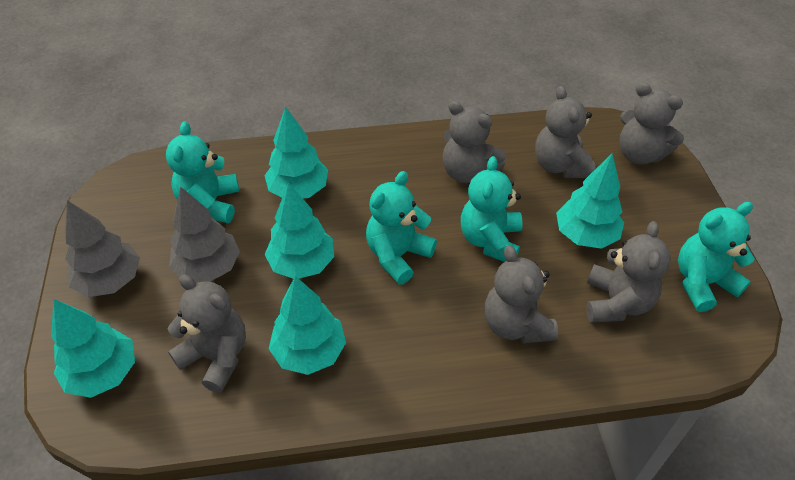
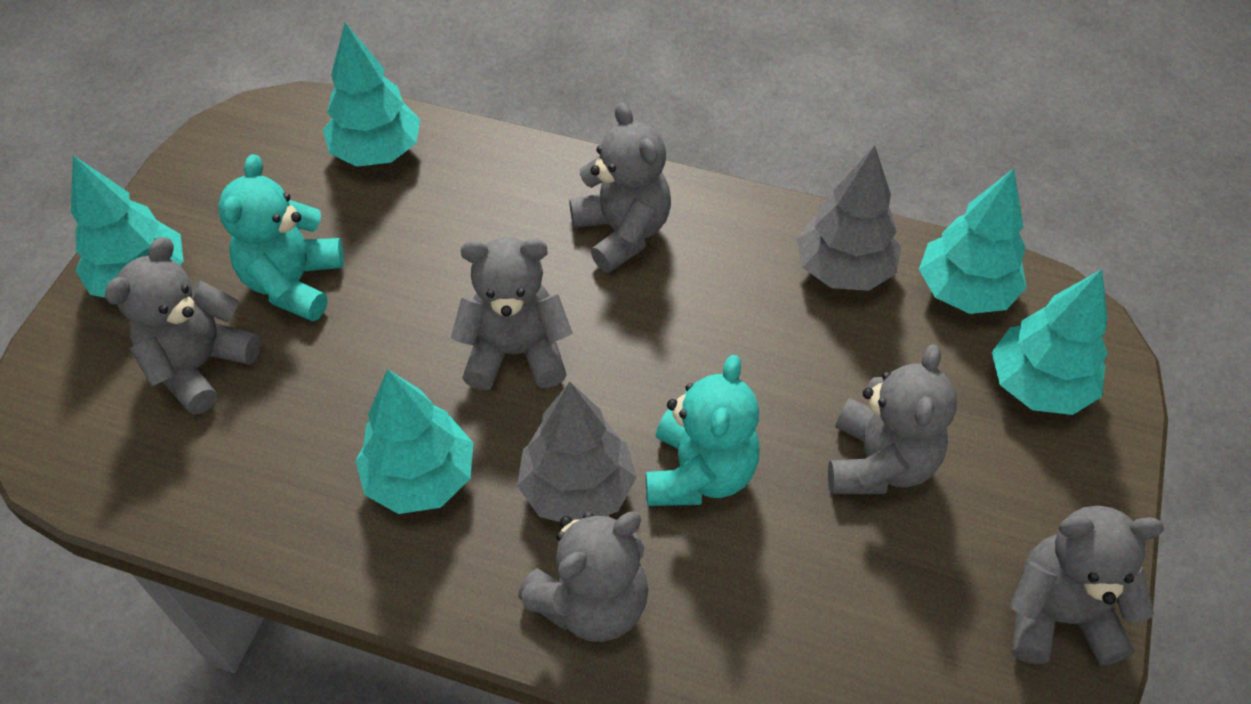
turquoise teddy bear: [166,122,239,223] [366,171,437,285] [461,156,523,262] [678,202,755,312] = 4 -> [218,154,344,321] [646,355,759,506] = 2

